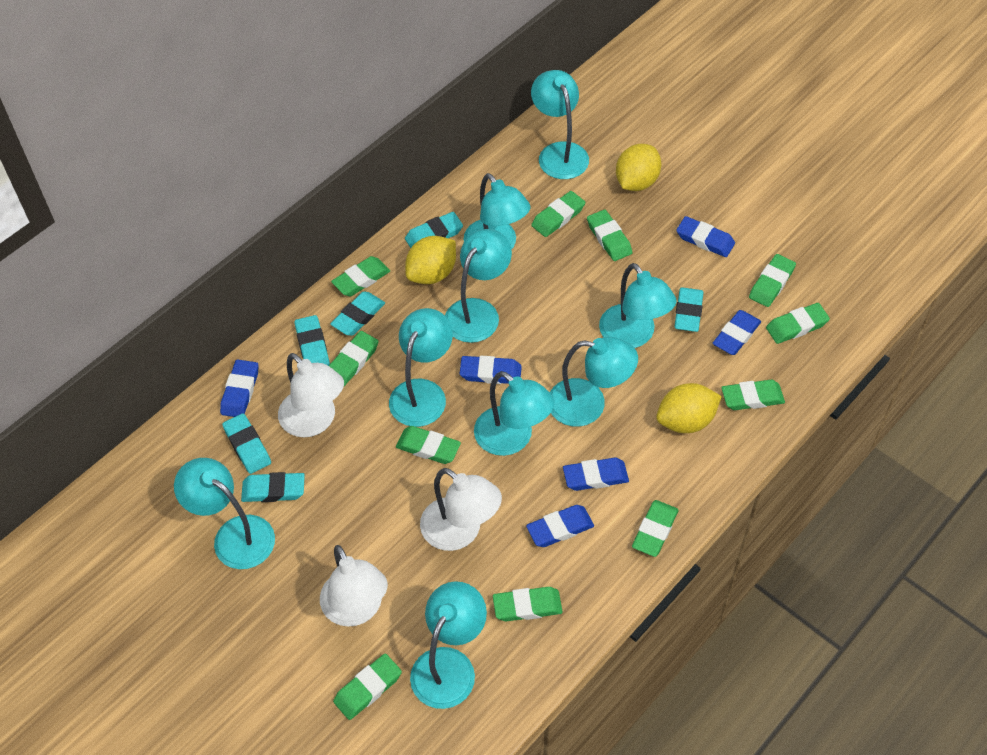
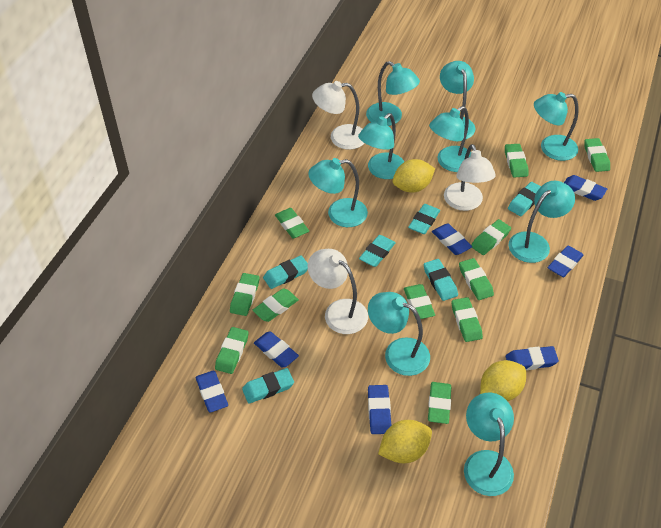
blue eraser: [220,360,258,417] [460,356,522,384] [526,505,594,547] [563,458,629,491] [676,216,735,257] [713,310,761,355] = 6 -> [196,371,228,413] [254,332,299,368] [368,385,391,434] [432,224,472,255] [506,346,559,370] [548,246,584,277] [564,175,607,201] = 7

